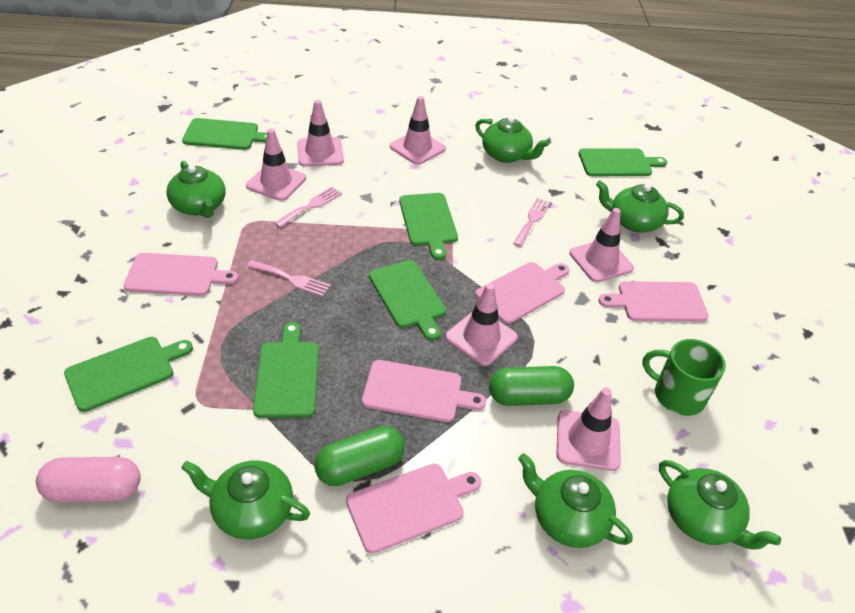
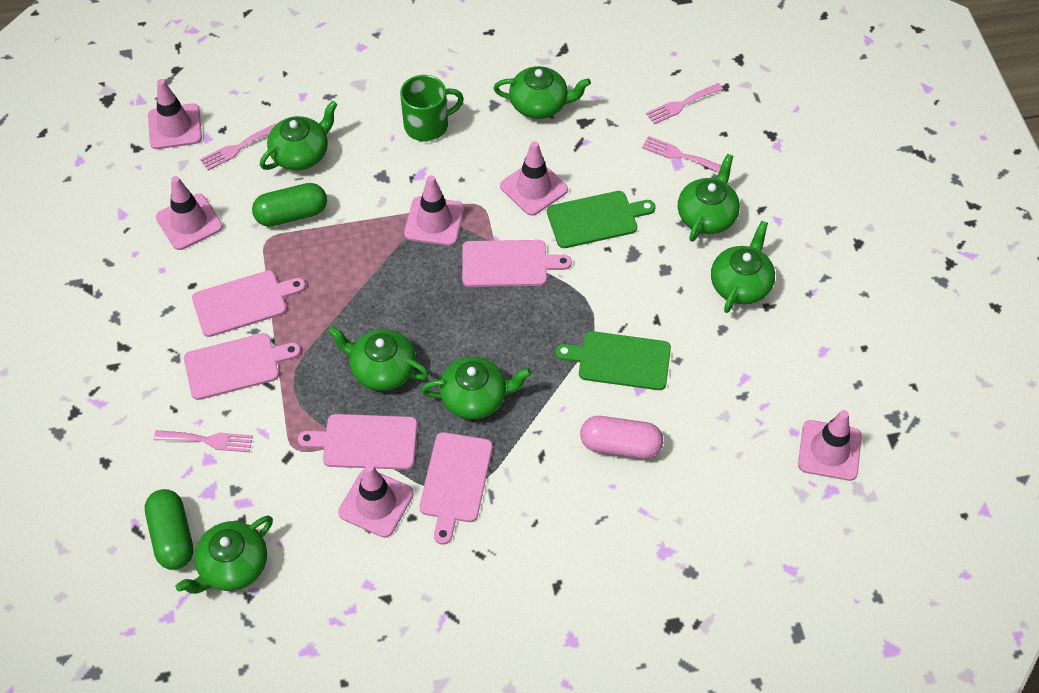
green cutting board: [64,337,193,412] [182,118,267,150] [253,322,319,418] [369,260,446,341] [399,193,458,260] [579,148,667,176] = 6 -> [547,191,655,248] [555,331,671,390] = 2
green teapot: [166,161,225,218] [181,460,310,540] [475,117,549,163] [518,453,633,548] [596,180,684,232] [659,460,781,550] = 6 -> [176,516,273,594] [260,101,338,170] [328,326,429,391] [421,357,532,419] [493,66,591,119] [678,154,740,241] [711,221,775,313] = 7
pink fork: [247,260,331,297] [274,187,342,227] [513,198,551,247] = 3 -> [154,430,253,452] [200,123,277,171] [642,136,721,173] [646,83,723,125] = 4

